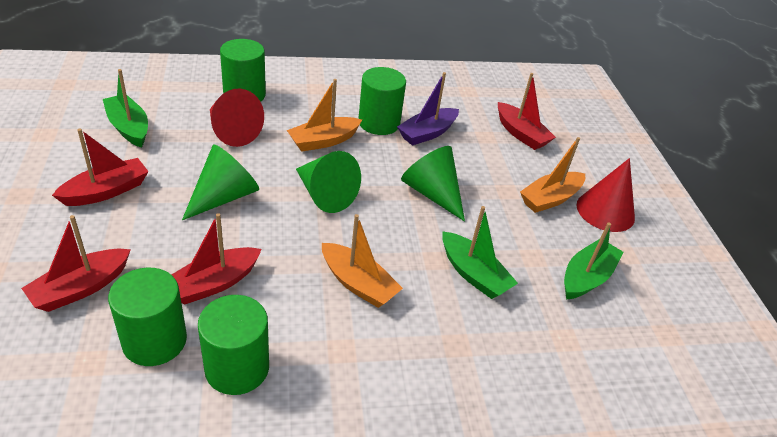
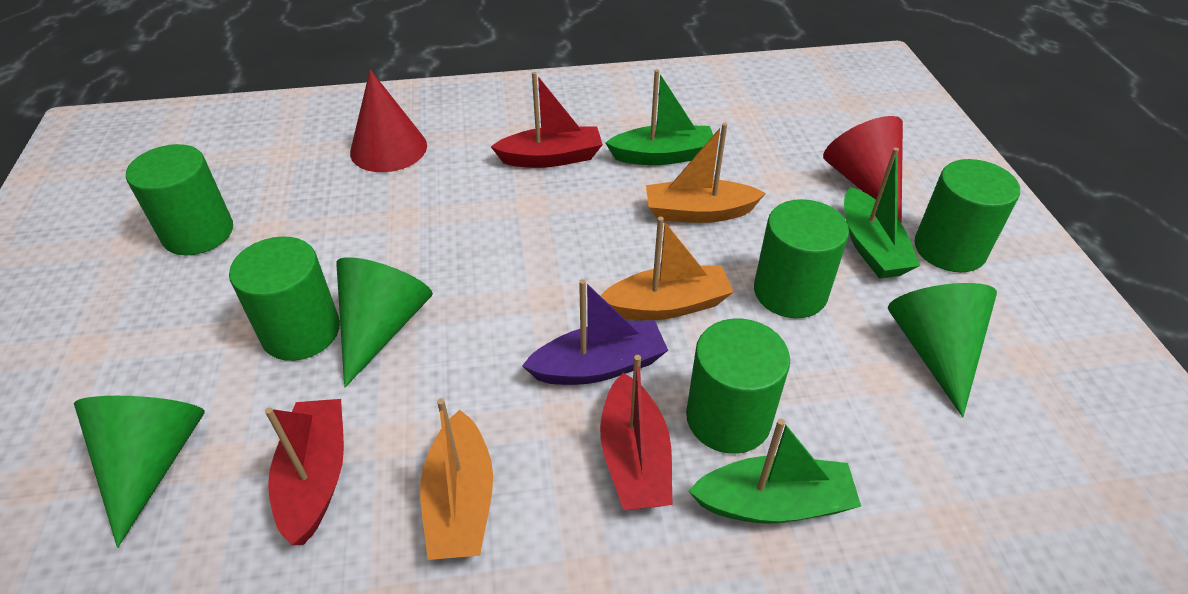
green cylinder: [108,268,187,366] [198,295,269,395] [220,39,266,102] [358,67,406,135] = 4 -> [126,144,233,256] [229,237,340,361] [686,319,790,454] [754,199,849,318] [914,159,1020,272] = 5
red boat: [21,215,131,312] [52,129,149,206] [172,213,262,304] [498,73,556,150] = 4 -> [265,399,344,545] [491,72,603,168] [600,355,673,510] = 3

